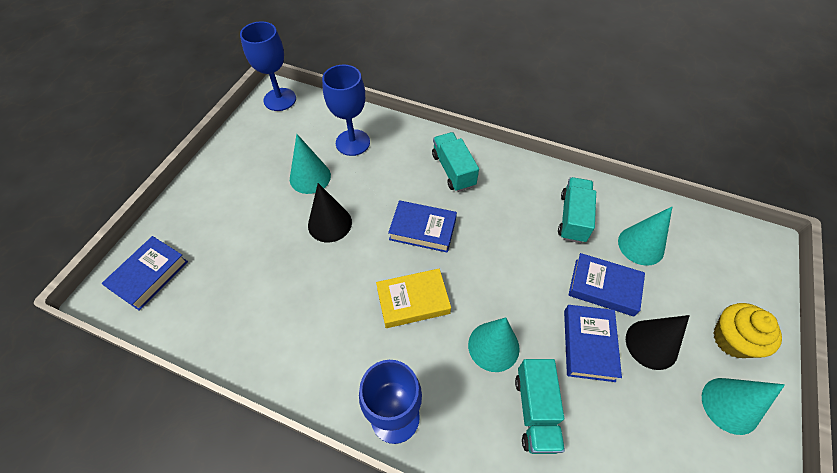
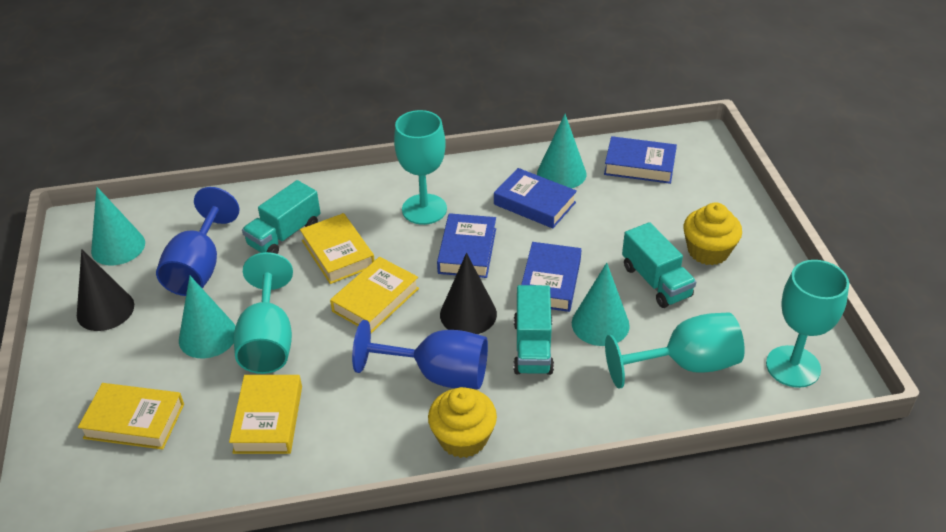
blue goblet: [240,21,296,111] [322,65,370,156] [359,360,422,444] = 3 -> [156,187,239,296] [352,320,488,389] = 2
turquoise goblet: none = 0 -> [234,252,293,374] [394,110,447,225] [605,312,745,389] [766,260,849,388] = 4
yellow book: [376,269,451,328] = 1 -> [78,383,184,450] [229,375,302,454] [300,213,375,284] [330,257,419,333] = 4
yellow cupcake: [713,303,782,358] = 1 -> [428,387,497,458] [684,202,742,265] = 2

